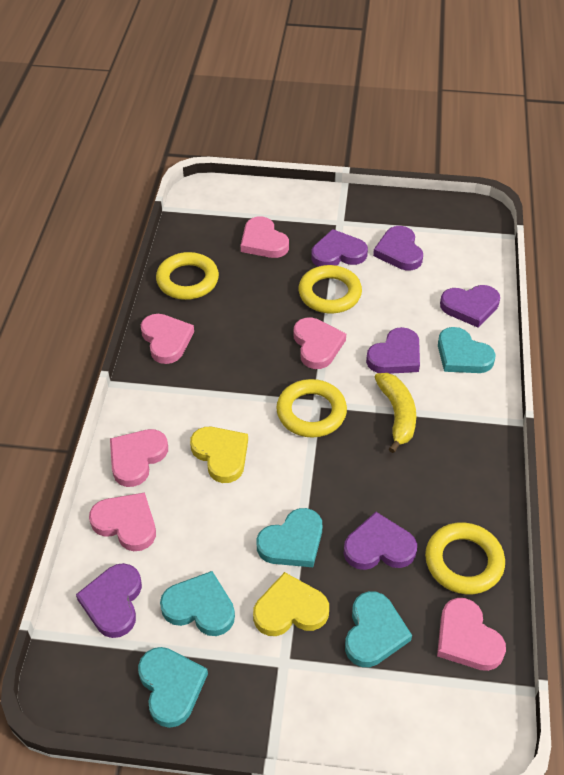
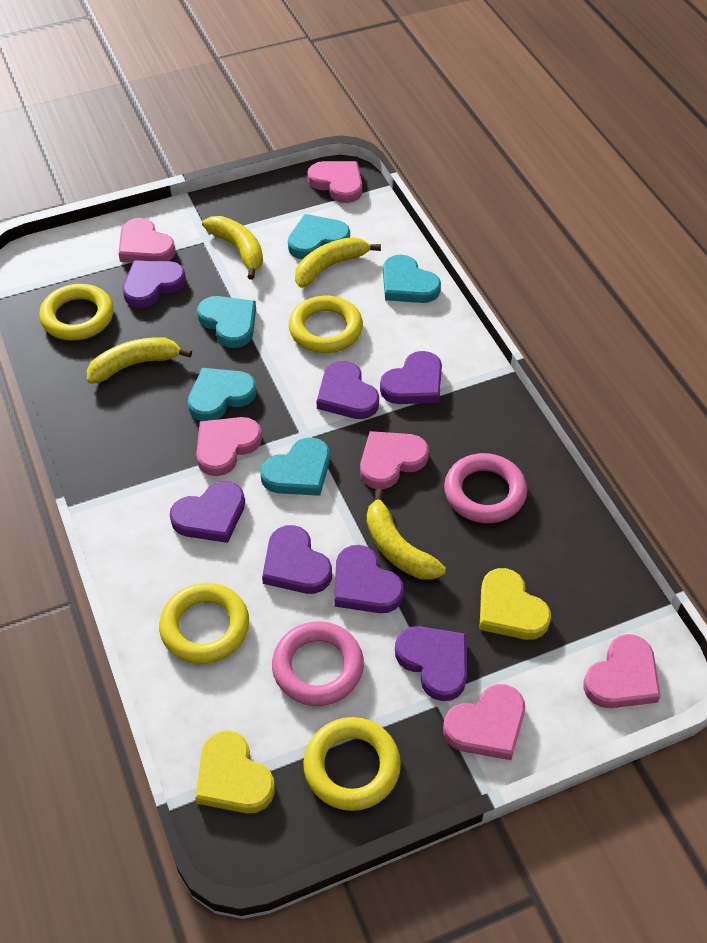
pink ring: none = 0 -> [272,621,364,706] [444,453,527,523] = 2
purple heart: [76,563,142,638] [311,229,368,267] [343,512,417,570] [366,327,420,374] [373,226,423,270] [440,285,500,328] = 6 -> [123,261,186,308] [170,481,245,543] [262,525,332,594] [317,361,379,419] [334,545,404,613] [380,351,442,404] [395,626,467,701] = 7
yellow banana: [375,373,416,453] = 1 -> [87,337,192,384] [202,216,263,280] [295,237,381,288] [367,489,446,580] = 4

